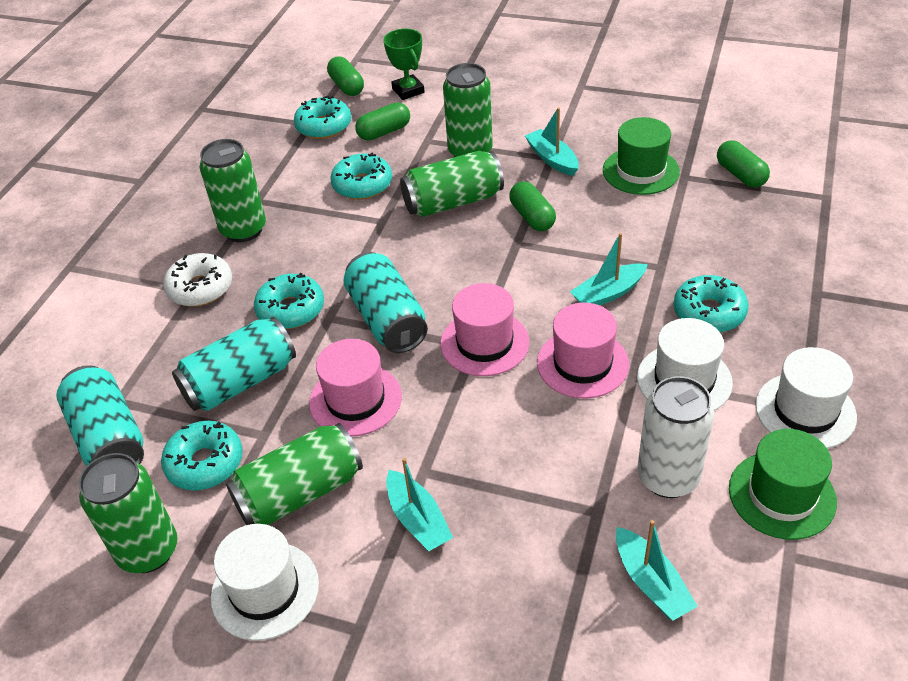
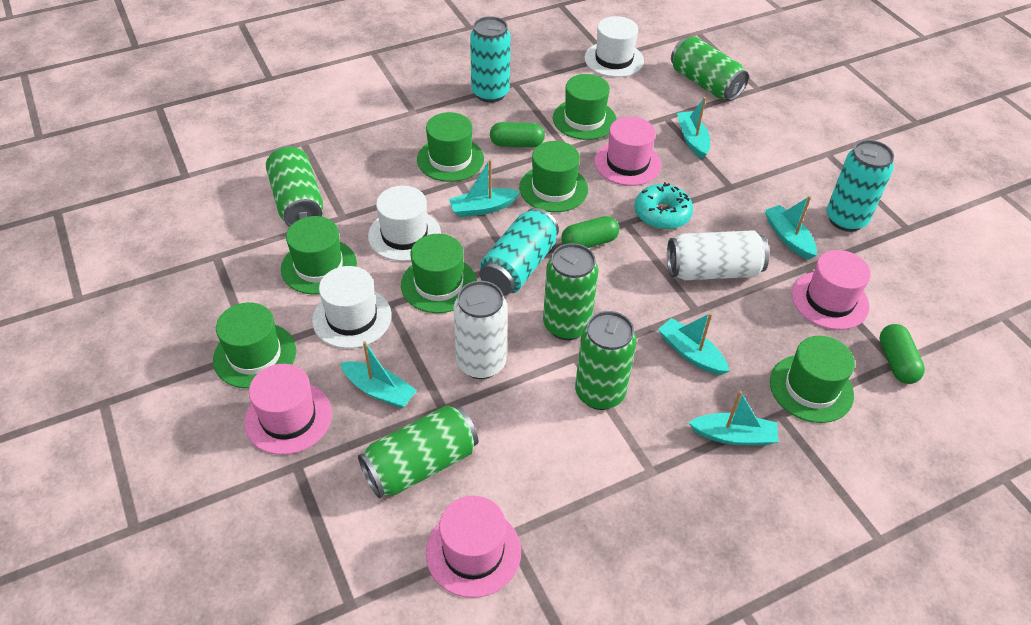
green capsule: [327,56,364,96] [355,102,410,141] [509,181,556,231] [717,140,770,188] = 4 -> [490,122,545,148] [561,216,619,248] [879,324,925,384] = 3
green hat: [603,117,680,195] [729,429,837,540] = 2 -> [213,302,296,388] [281,216,357,294] [401,234,477,313] [417,112,484,182] [519,141,588,212] [553,74,617,140] [770,336,855,423] = 7
green trophy: [383,29,425,100] = 1 -> none = 0
pink hat: [309,339,402,436] [440,283,530,376] [537,303,629,399] = 3 -> [244,364,332,455] [426,496,521,598] [594,116,662,186] [792,250,871,330] = 4
turquoise boat: [386,457,453,551] [525,107,579,176] [570,233,648,305] [616,520,698,621] = 4 -> [340,341,417,408] [449,159,520,217] [658,313,729,375] [677,97,710,159] [688,391,779,446] [764,196,817,260] = 6
turquoise donut: [161,421,243,491] [254,273,324,329] [294,96,351,139] [330,152,392,200] [674,275,749,332] = 5 -> [635,182,693,230] = 1
white can: [637,376,714,498] = 1 -> [454,281,508,379] [667,230,769,280] = 2
white donut: [163,253,232,306] = 1 -> none = 0

